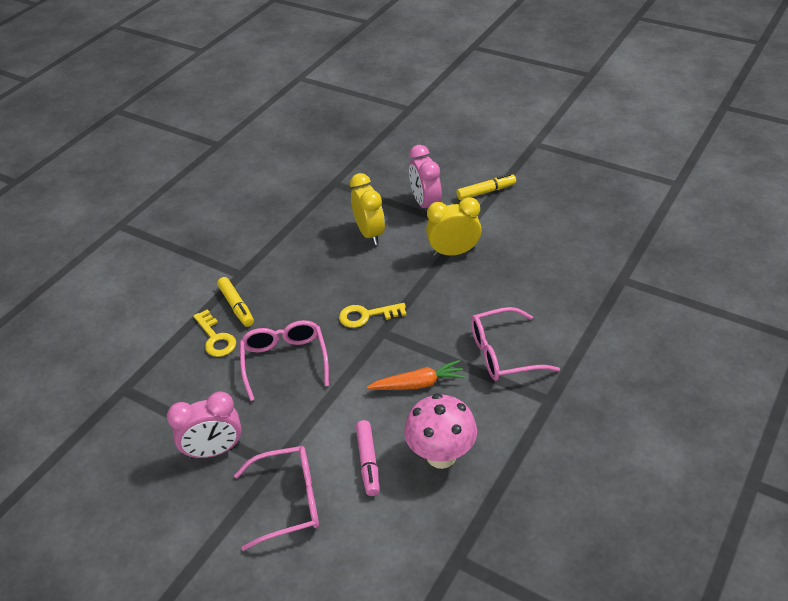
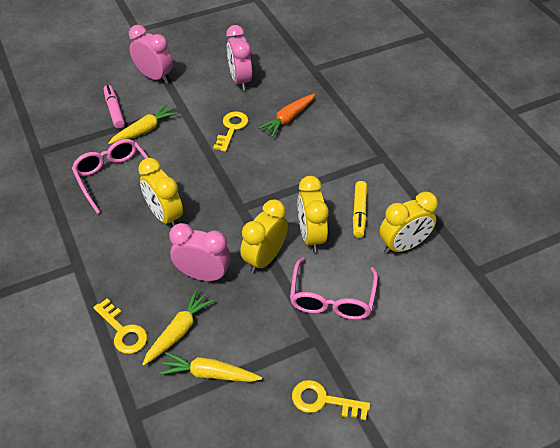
pink clock: [167,391,241,459] [409,145,442,208] = 2 -> [129,25,173,84] [169,223,231,281] [226,25,252,91] = 3
pink glasses: [234,446,319,551] [240,320,329,401] [471,307,560,381] = 3 -> [72,139,149,214] [290,257,378,320] = 2
pink mushroom: [404,393,477,469] = 1 -> none = 0
yellow carrot: none = 0 -> [108,104,178,144] [142,289,215,366] [159,352,262,382] = 3
yellow clock: [350,173,385,245] [426,197,482,256] = 2 -> [138,158,183,227] [240,199,288,273] [297,176,329,252] [380,192,438,254] = 4
yellow key: [193,309,236,357] [339,303,407,328] = 2 -> [93,298,147,354] [213,111,248,152] [292,380,370,420] = 3
yellow marker: [217,277,254,327] [456,174,516,200] = 2 -> [353,181,367,238] = 1

